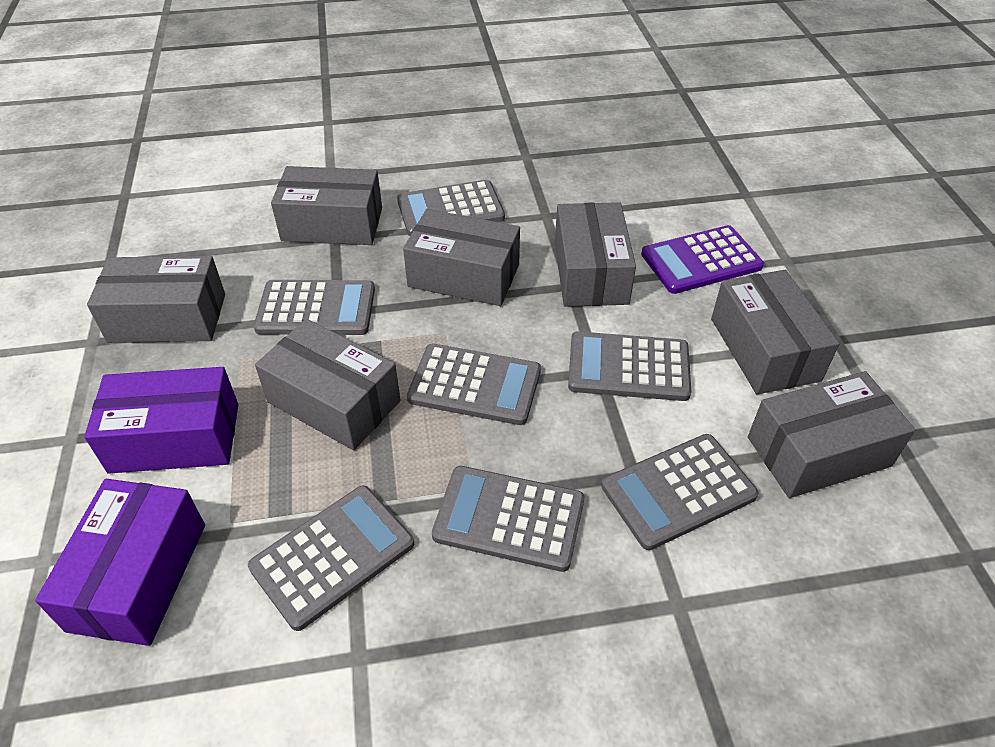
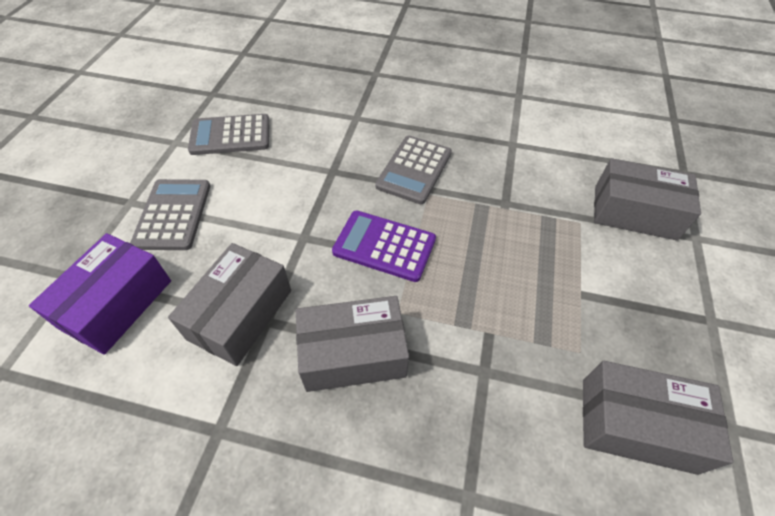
grey box: [87,256,225,343] [255,319,400,450] [271,166,382,245] [403,209,520,306] [555,202,636,307] [711,270,839,394] [748,371,915,498] = 7 -> [168,243,291,366] [296,296,409,392] [583,361,733,475] [594,158,701,241] = 4
grey calculator: [248,485,414,631] [254,280,375,335] [397,180,505,236] [407,344,541,425] [432,466,584,572] [568,331,691,401] [601,434,759,550] = 7 -> [130,179,210,250] [188,114,270,155] [375,136,452,204] = 3
purple box: [35,479,205,646] [84,367,238,474] = 2 -> [29,233,171,355] = 1

